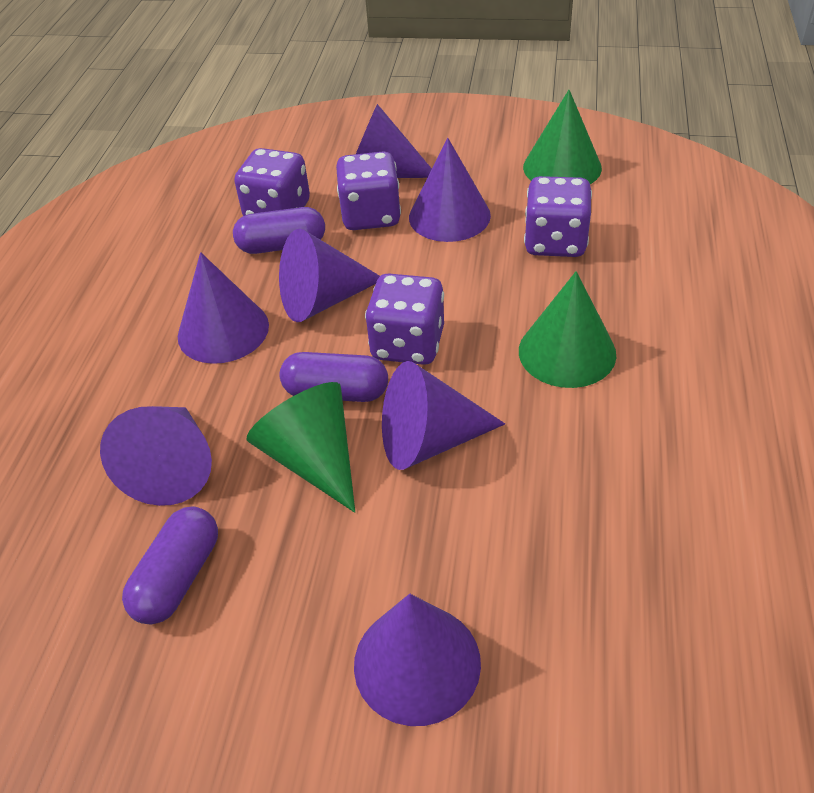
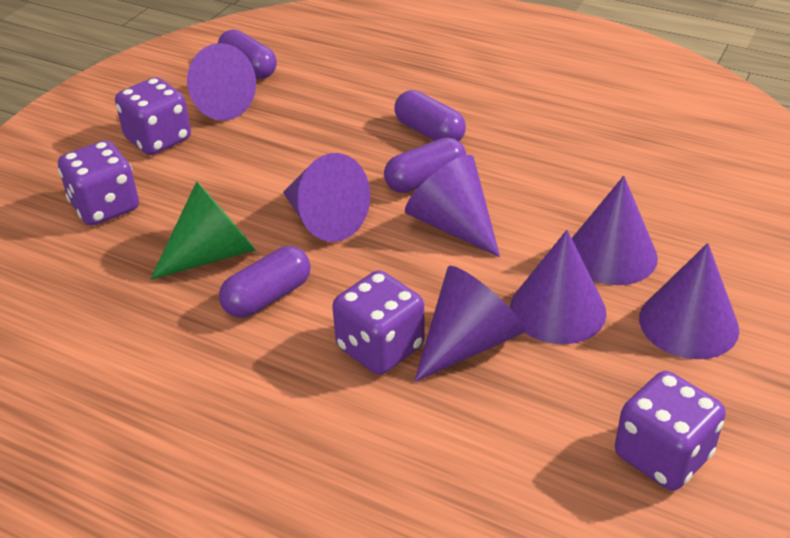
green cone: [247,382,355,513] [519,271,616,388] [523,90,602,184] = 3 -> [151,181,256,280] = 1
purple capsule: [122,507,218,625] [233,207,325,254] [280,352,388,402] = 3 -> [218,29,277,79] [219,246,311,318] [384,137,466,193] [395,90,466,141] = 4

